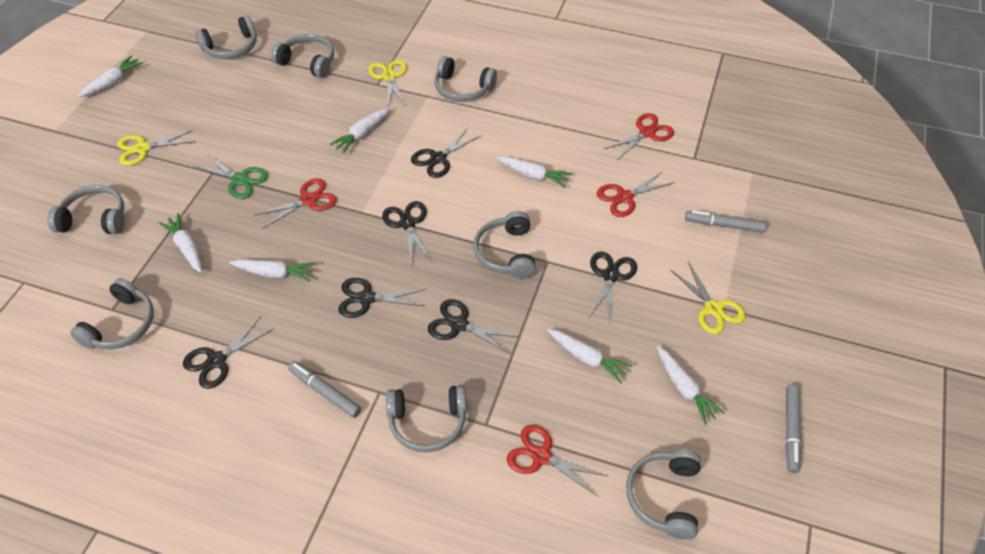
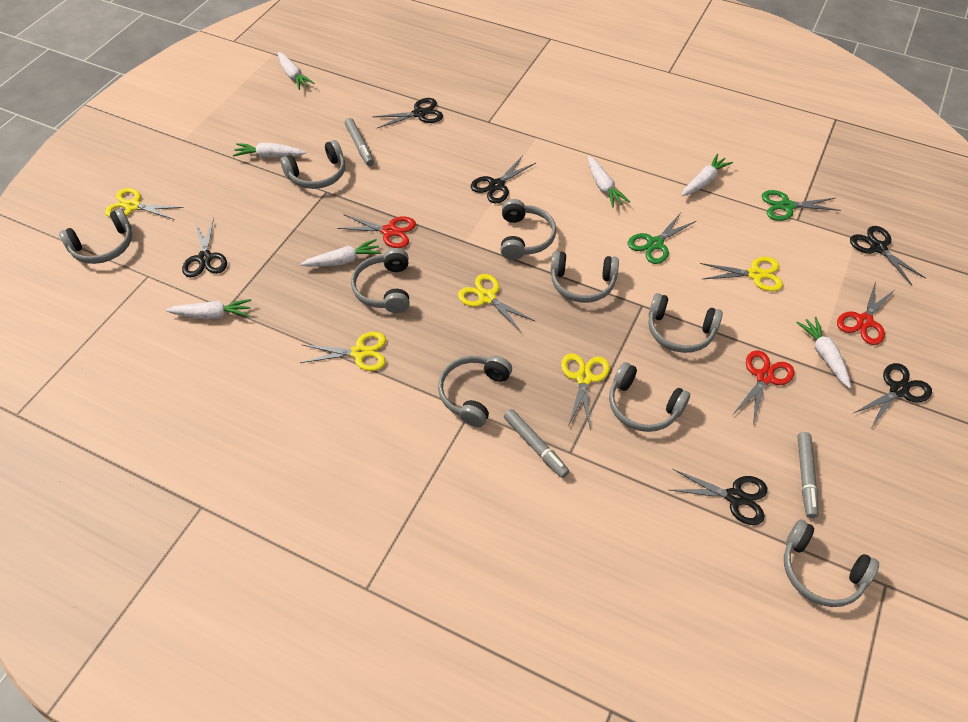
green scissors: [194,153,268,199] = 1 -> [628,213,696,264] [762,190,841,221] = 2
grey headphones: [47,185,124,234] [70,278,154,349] [195,15,257,59] [271,34,334,78] [386,385,467,452] [434,56,497,102] [473,211,536,279] [626,449,701,540] = 8 -> [59,209,132,264] [280,140,345,189] [351,248,410,313] [438,355,512,427] [501,199,556,260] [550,251,619,303] [609,362,690,432] [648,293,723,353] [784,520,879,607] = 9
red scissors: [255,178,337,229] [507,425,607,496] [597,171,675,217] [604,113,674,160] = 4 -> [337,214,416,248] [733,350,794,425] [837,281,895,345] = 3
yellow scissors: [117,130,195,166] [368,59,407,106] [671,262,745,334] = 3 -> [105,188,184,220] [300,332,386,371] [458,274,536,333] [561,353,610,430] [700,257,783,291] = 5

